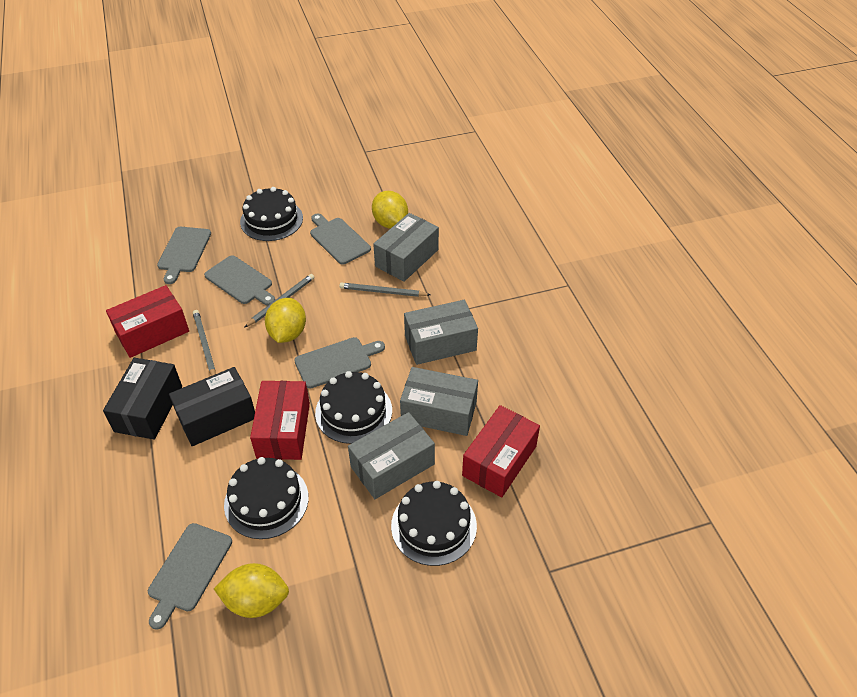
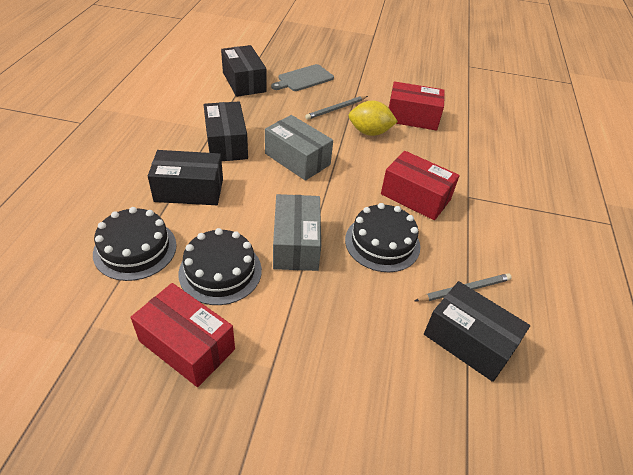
black box: [103,358,182,440] [169,367,255,446] = 2 -> [148,150,223,205] [203,102,248,161] [221,45,267,97] [424,281,530,382] = 4
black cake: [224,457,309,539] [240,187,303,241] [315,371,392,444] [391,481,477,566] = 4 -> [93,207,177,281] [178,228,262,305] [345,203,420,272] = 3
grey box: [348,412,435,499] [373,213,439,282] [400,367,478,436] [404,300,478,365] = 4 -> [265,115,333,181] [273,194,321,271] = 2
grey cutting board: [148,523,232,630] [157,227,211,284] [204,255,275,305] [294,337,385,389] [310,214,371,265] = 5 -> [271,64,334,91] = 1
grey pencil: [193,310,216,376] [244,274,314,328] [339,283,430,297] = 3 -> [305,96,368,120] [415,273,512,302] = 2
yellow lemon: [214,563,289,618] [265,298,306,343] [372,191,408,229] = 3 -> [349,100,398,136] = 1

